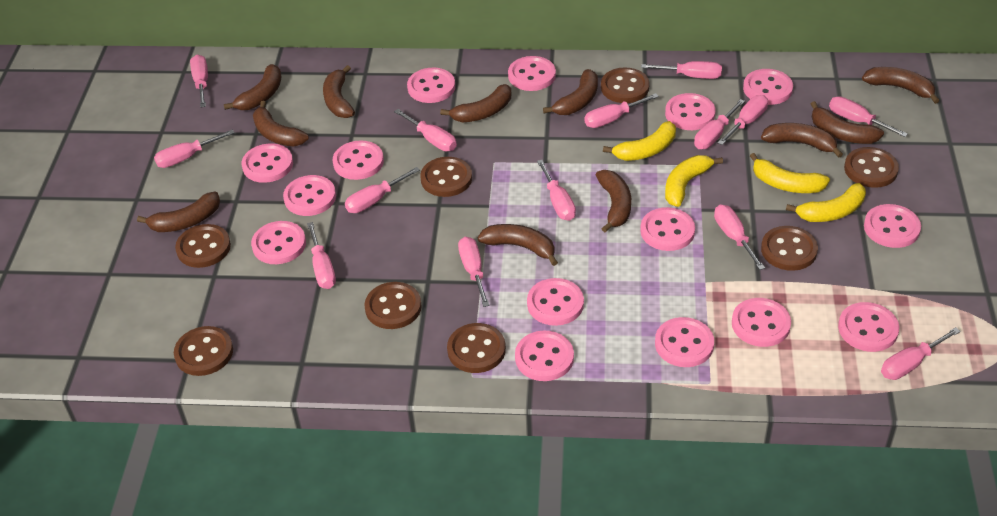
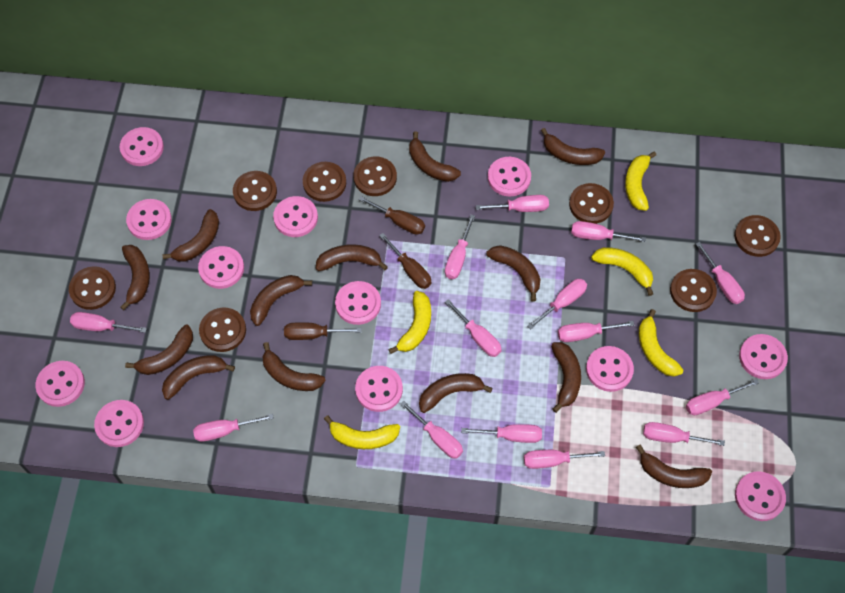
brown banana: [137,192,220,232] [224,64,281,110] [253,101,309,147] [323,65,355,118] [440,84,511,122] [478,224,558,266] [543,69,598,115] [596,170,631,233] [761,123,843,158] [811,101,884,144] [862,67,940,104] = 11 -> [120,245,150,310] [125,325,193,375] [162,355,235,400] [163,209,219,261] [250,275,312,326] [262,342,326,391] [316,244,388,271] [409,131,461,182] [419,373,493,413] [486,245,541,302] [541,128,605,165] [551,342,581,413] [636,445,712,488] = 13
brown screwdriver: none = 0 -> [284,322,362,340] [359,196,425,235] [379,233,431,289] = 3
pink button: [242,143,293,183] [251,221,306,264] [283,175,336,216] [333,140,384,180] [407,68,455,103] [508,56,556,91] [515,331,574,381] [527,278,584,326] [640,207,695,251] [655,317,714,367] [665,93,715,130] [732,298,791,347] [743,69,793,105] [838,302,899,352] [864,204,921,248] = 15 -> [36,361,85,407] [94,400,144,447] [120,127,164,166] [126,199,172,240] [198,246,244,289] [273,196,318,237] [335,281,381,325] [355,366,403,412] [488,157,531,196] [586,346,634,392] [735,471,786,521] [739,334,788,379] = 12
yellow banana: [603,121,676,161] [665,155,723,207] [750,153,830,193] [786,183,866,222] = 4 -> [324,415,400,449] [388,291,431,354] [591,247,653,296] [625,152,656,211] [639,309,683,377] = 5

